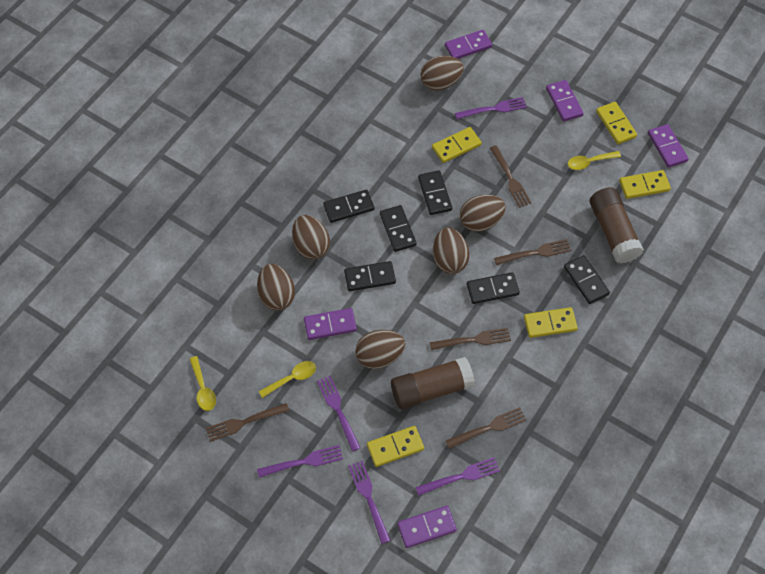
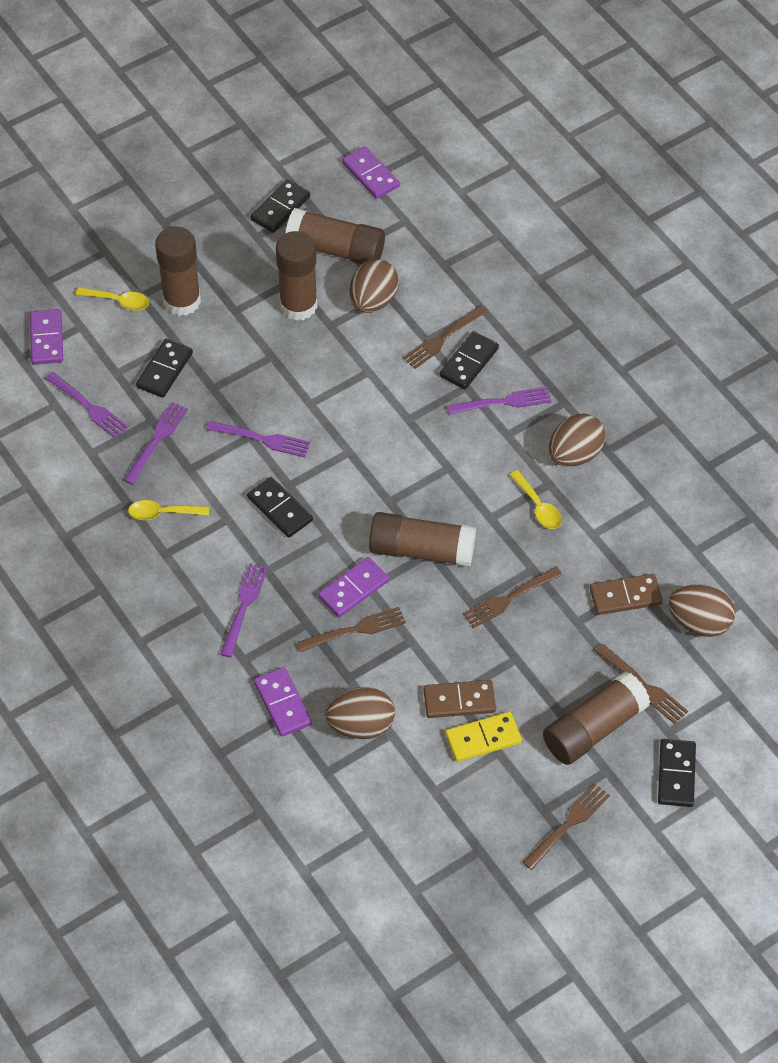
black domino: [323,190,374,223] [344,261,396,291] [380,205,417,252] [418,170,452,215] [467,272,520,304] [564,255,610,304] = 6 -> [136,339,193,398] [247,477,313,538] [250,179,310,233] [440,331,499,389] [658,739,696,807] = 5
brown domino: none = 0 -> [423,680,496,718] [590,574,663,615] = 2
brown egg: [257,264,295,311] [292,215,330,260] [355,330,405,369] [420,56,464,91] [433,227,469,274] [460,195,506,232] = 6 -> [325,687,395,739] [349,259,399,313] [549,414,605,467] [668,584,735,637] = 4
brown glue stick: [391,357,475,409] [590,187,644,263] = 2 -> [155,227,201,316] [276,231,318,320] [286,208,385,264] [369,512,476,567] [543,672,650,765] = 5
purple domino: [304,308,357,340] [397,506,457,548] [445,30,492,59] [546,80,584,121] [648,124,689,168] = 5 -> [30,309,63,365] [254,667,312,737] [318,557,389,617] [342,146,400,199] = 4
yellow domino: [367,426,424,467] [432,127,482,163] [524,307,578,338] [596,102,637,144] [619,170,671,199] = 5 -> [445,712,522,762] = 1

